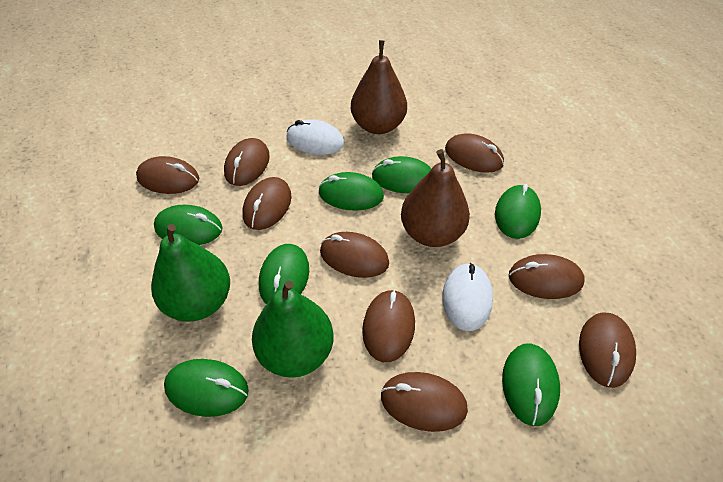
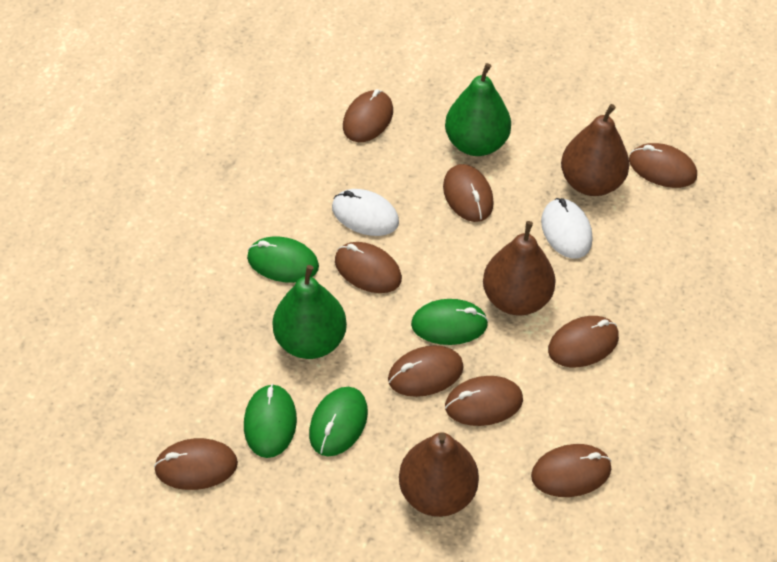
brown pear: [351,40,407,134] [401,149,470,247] = 2 -> [399,433,479,517] [483,221,556,316] [561,104,630,196] = 3
green mouse: [154,205,223,245] [164,359,249,417] [259,244,309,304] [318,172,384,211] [372,156,431,193] [495,184,541,239] [502,343,560,426] = 7 -> [244,384,297,458] [247,236,319,283] [309,387,368,456] [411,299,488,345] = 4

